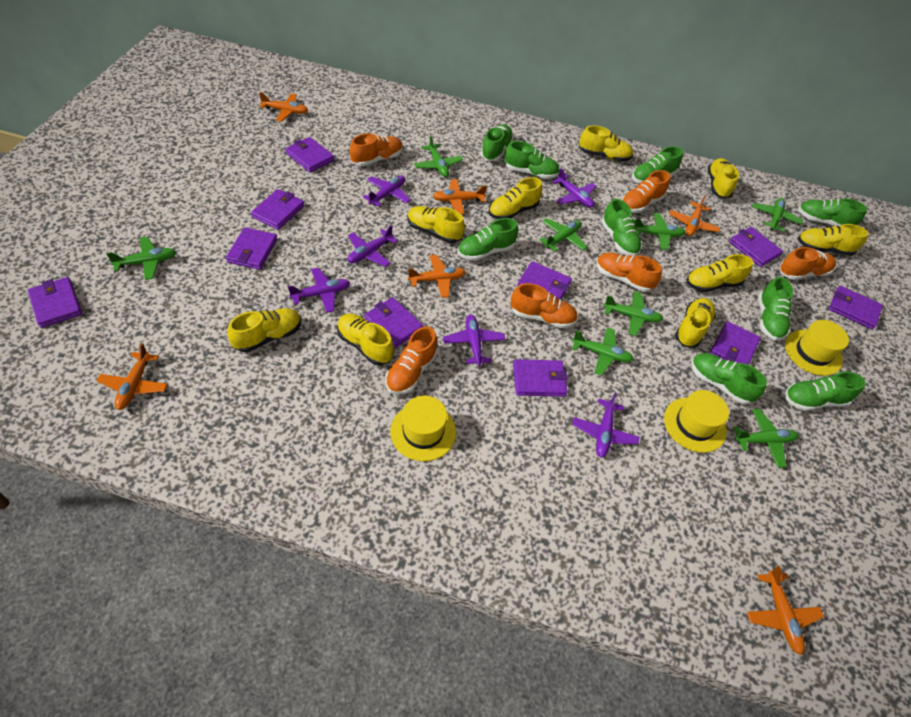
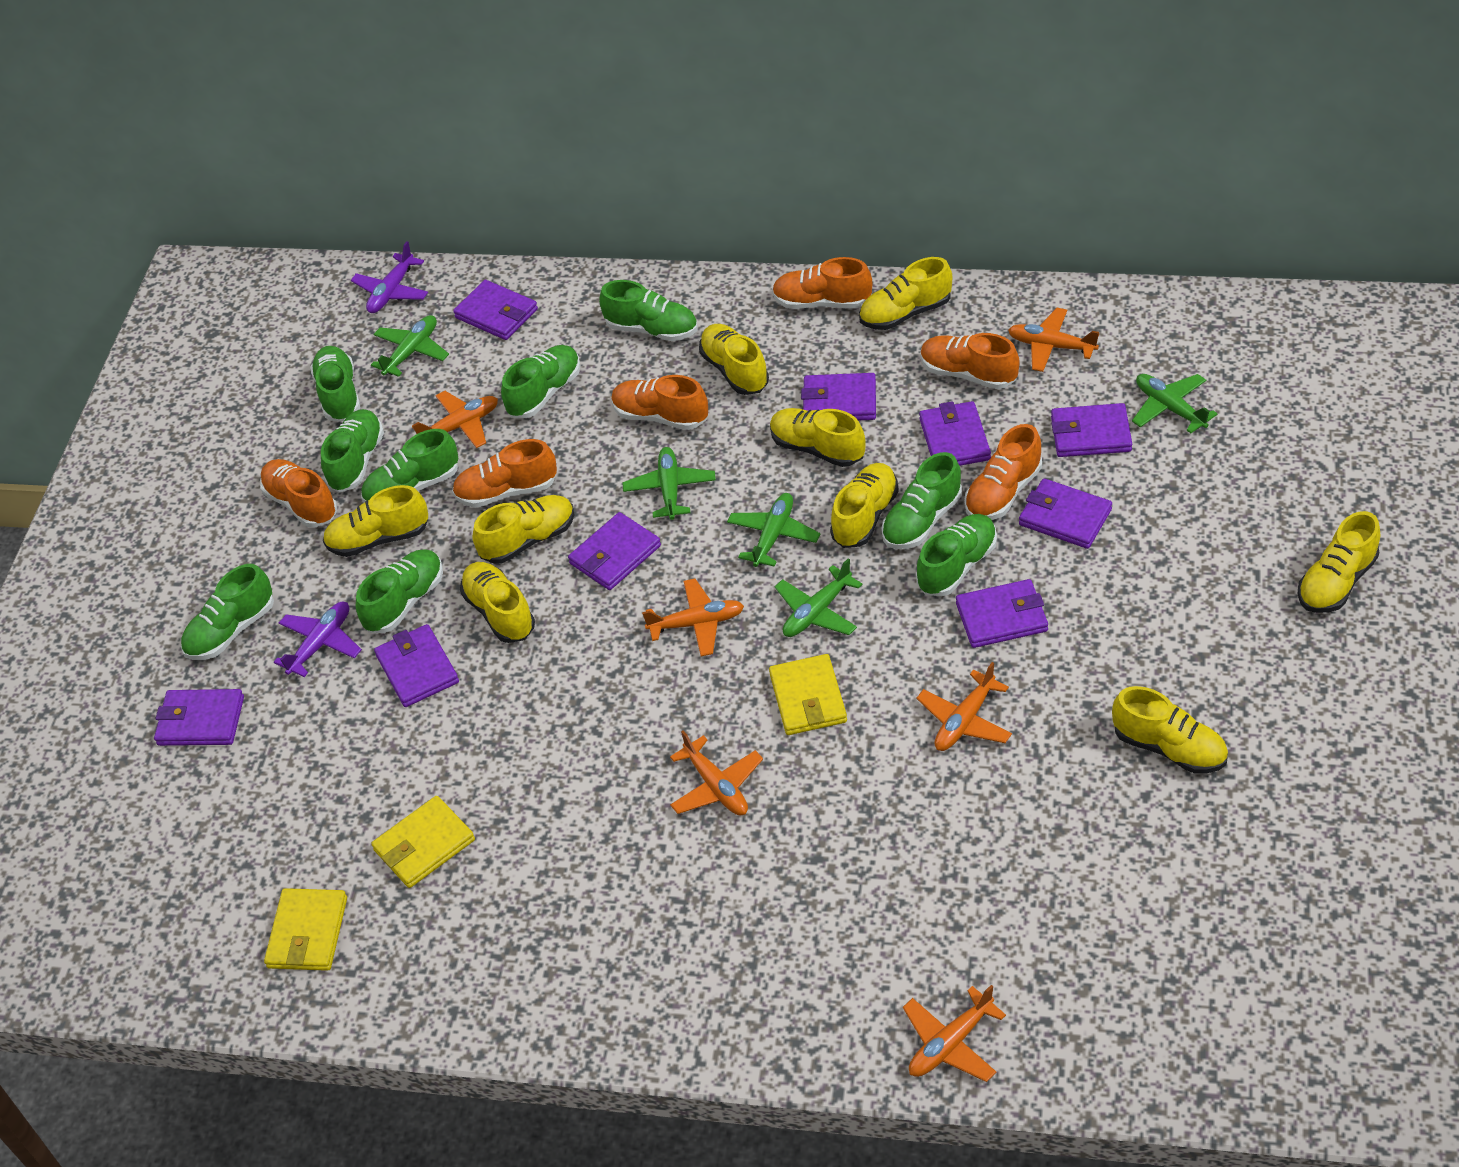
green plane: [106,237,176,280] [414,135,463,177] [539,218,587,252] [572,327,634,376] [603,291,663,336] [634,213,686,250] [733,409,798,468] [752,198,803,232] = 8 -> [371,315,449,377] [622,447,716,520] [727,493,820,567] [775,559,863,637] [1132,374,1217,433] = 5
purple plane: [288,268,350,313] [348,225,398,267] [363,175,411,207] [443,314,505,366] [552,168,596,208] [572,393,639,457] = 6 -> [274,602,362,677] [351,241,428,313] = 2
purple wallet: [28,277,82,328] [226,227,278,270] [251,189,305,230] [285,137,334,173] [364,297,423,348] [513,359,568,397] [517,261,572,300] [710,321,761,365] [729,227,783,267] [829,286,883,330] = 10 -> [154,689,244,746] [374,624,459,707] [453,280,538,340] [568,512,661,590] [801,373,876,420] [919,401,991,466] [956,579,1048,648] [1019,478,1112,549] [1051,403,1132,457] = 9
yellow hat: [390,396,456,461] [664,390,729,453] [785,320,849,376] = 3 -> none = 0
yellow wallet: none = 0 -> [264,888,347,971] [371,796,475,888] [769,654,847,735] = 3

